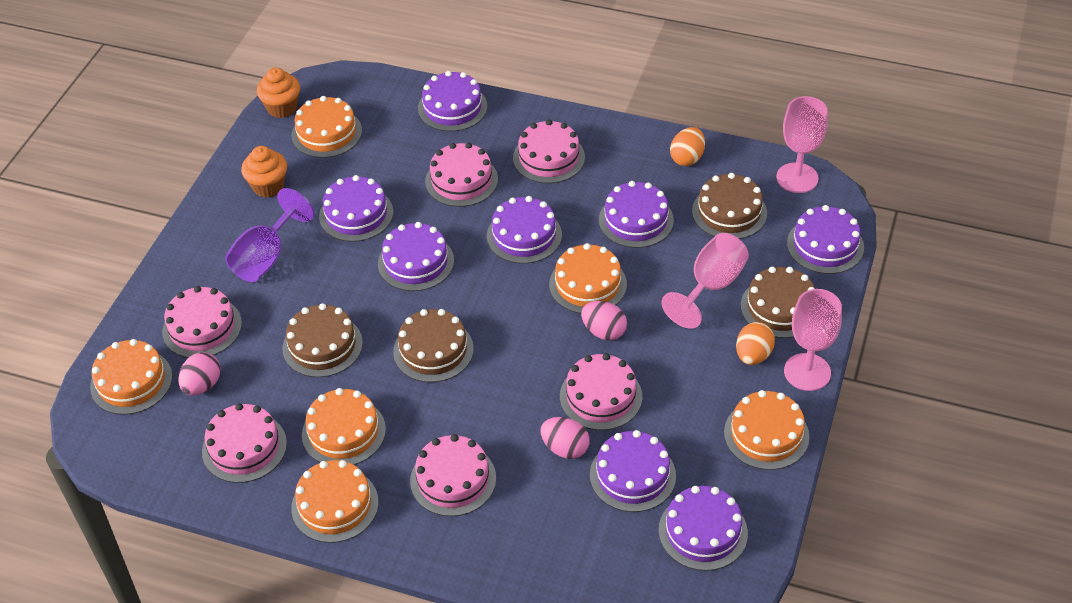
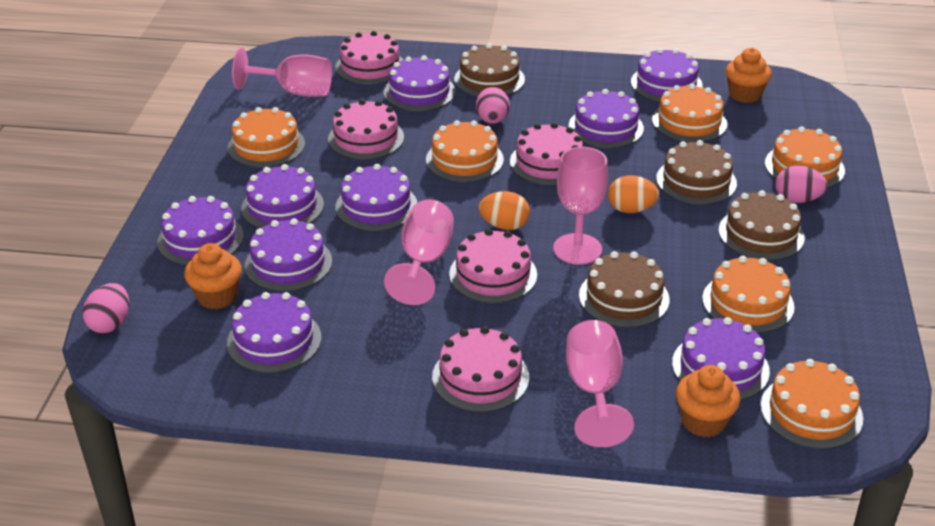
orange cupcake: [241,146,287,198] [257,68,300,118] = 2 -> [184,243,242,309] [676,365,740,437] [726,48,772,103] = 3
pink cake: [162,286,242,358] [202,403,287,483] [410,434,496,516] [425,143,498,207] [513,120,585,183] [560,353,642,430] = 6 -> [328,99,404,160] [335,31,403,84] [432,326,529,412] [449,229,537,303] [510,123,583,185] = 5
pink goblet: [661,233,749,329] [776,96,828,193] [784,289,842,391] = 3 -> [232,48,332,97] [384,200,454,305] [553,147,608,265] [566,320,634,447] = 4
purple cake: [319,175,393,242] [378,222,454,291] [418,71,487,132] [487,196,562,264] [590,430,676,512] [599,181,674,248] [659,486,748,571] [787,205,864,274] = 8 -> [157,196,244,265] [227,292,321,373] [241,164,324,228] [245,218,332,291] [335,164,417,231] [384,55,456,111] [569,89,644,148] [631,48,703,102] [672,317,770,400] = 9
purple goblet: [225,188,314,282] = 1 -> none = 0

